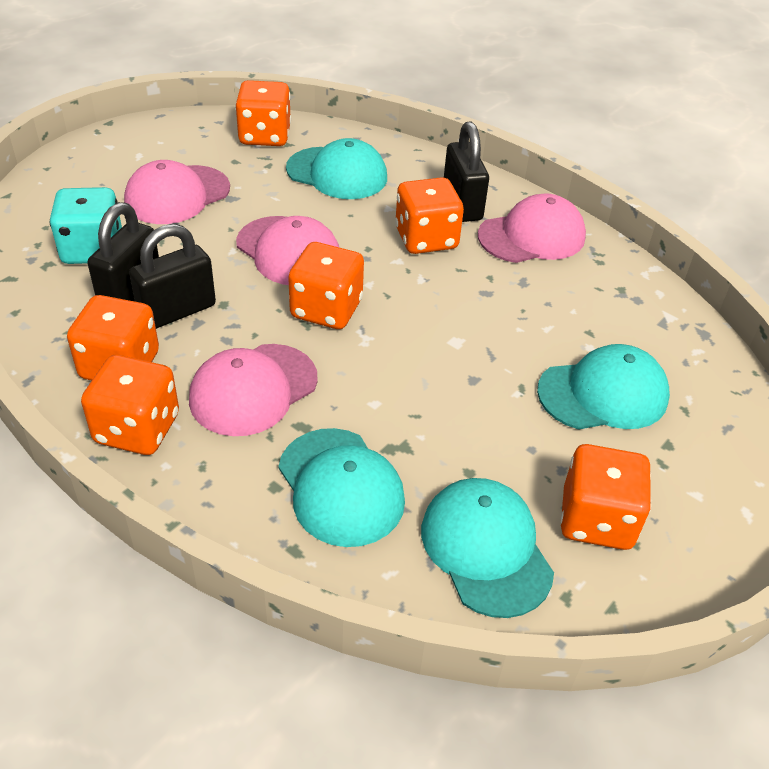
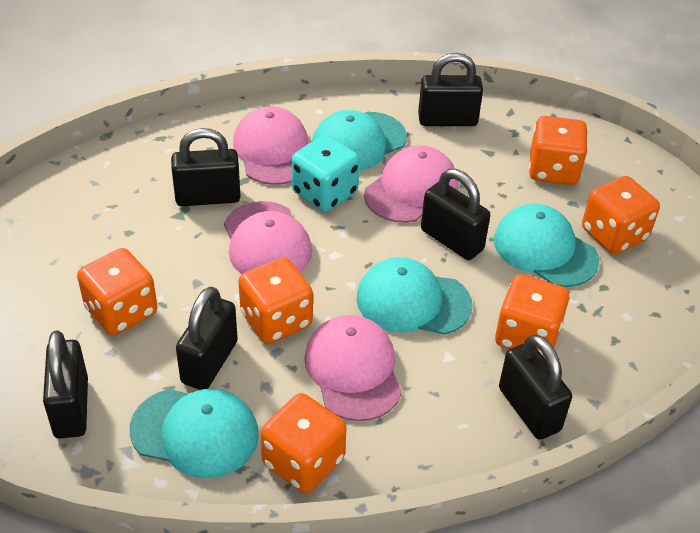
black padlock: [88,202,159,301] [129,224,216,329] [444,121,489,222] = 3 -> [43,330,88,438] [171,128,241,206] [176,287,238,390] [418,53,483,126] [421,169,490,260] [499,334,572,440] = 6

